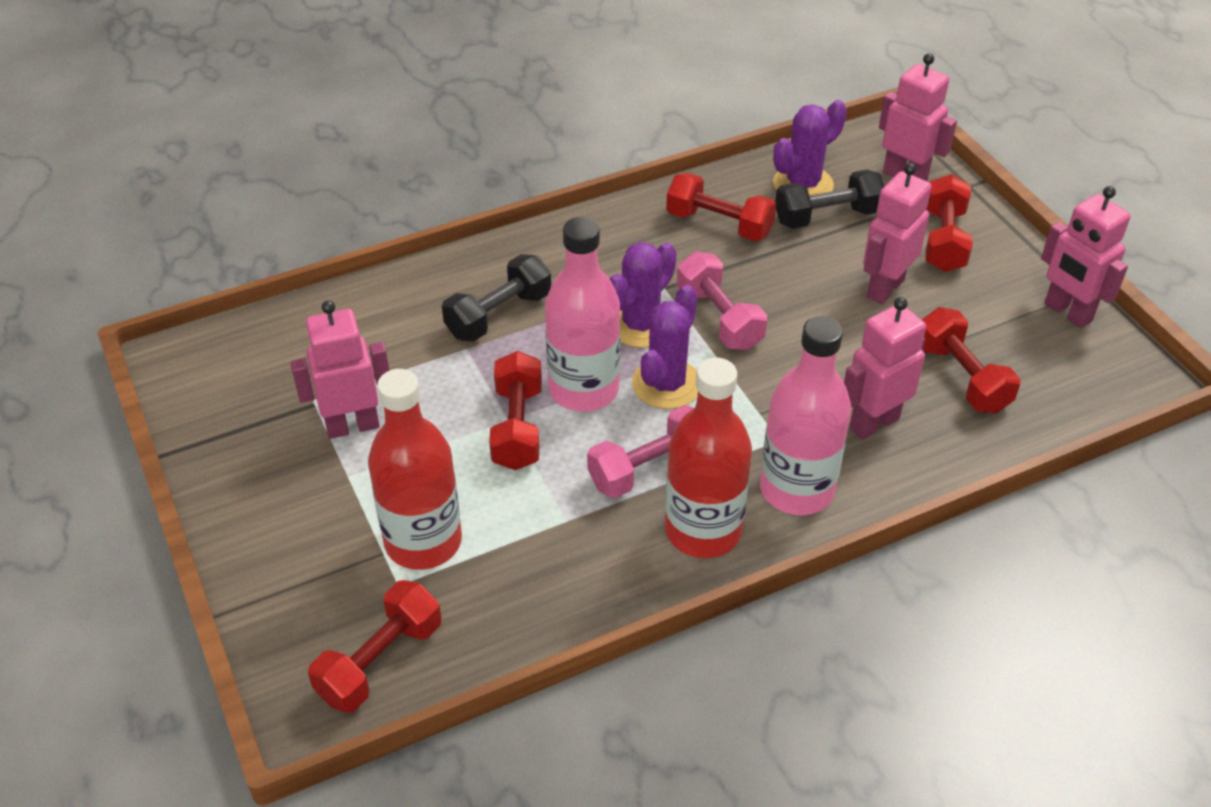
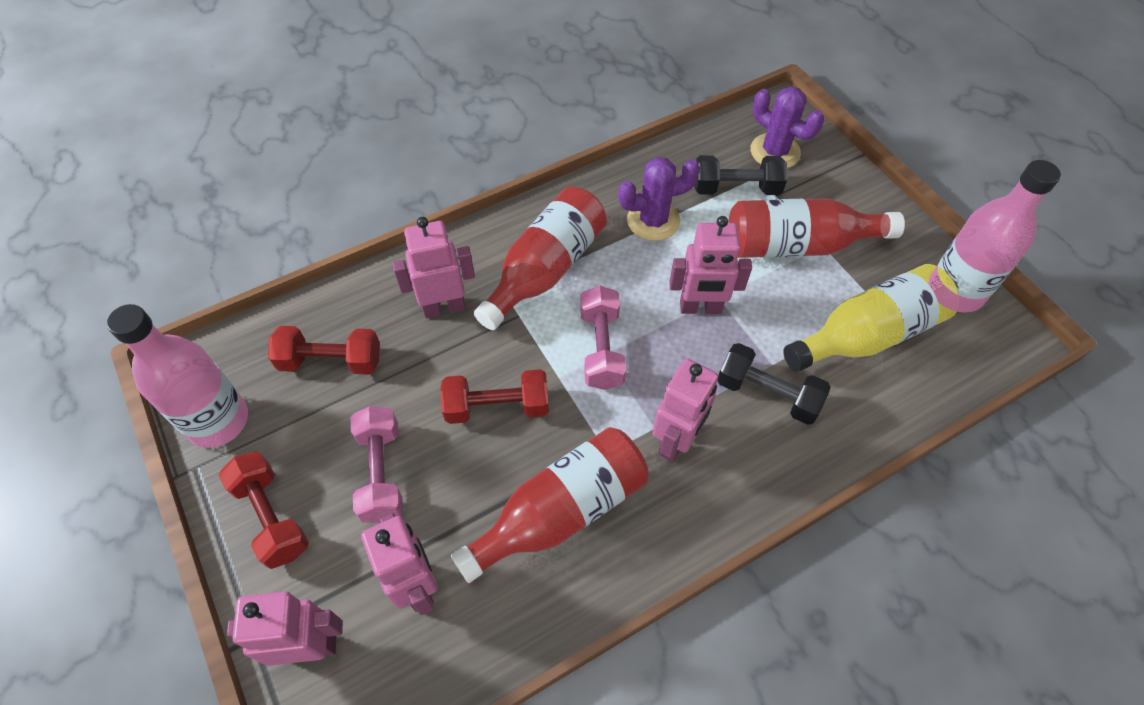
purple cactus: [610,242,677,348] [632,285,698,409] [773,100,847,196] = 3 -> [618,157,700,241] [750,86,824,168] = 2
red bottle: [368,369,462,570] [665,358,752,558] = 2 -> [451,427,649,583] [474,186,607,330] [728,198,905,258] = 3
red dumbbell: [308,580,442,713] [489,351,542,470] [666,172,776,241] [922,307,1020,414] [925,174,973,272] = 5 -> [219,452,309,569] [268,326,380,375] [440,369,549,424] = 3
yellow bottle: none = 0 -> [783,264,959,372] = 1

